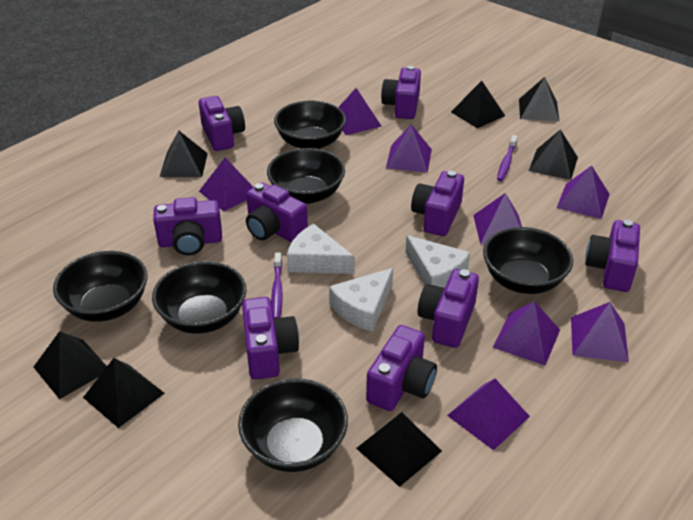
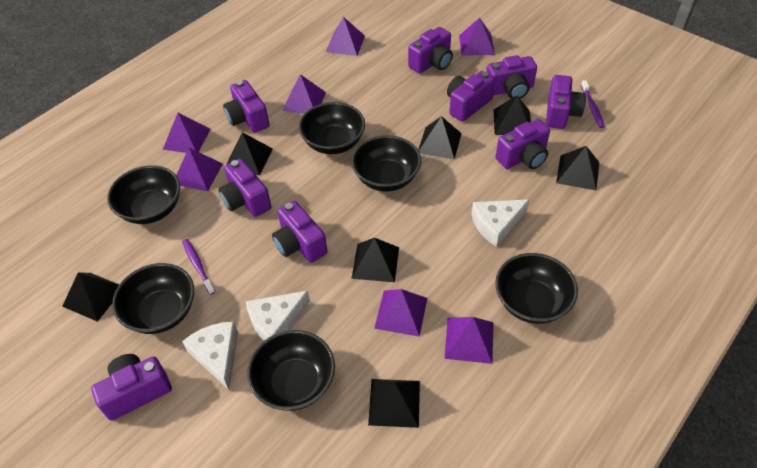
purple pyramid: [199,157,253,211] [338,88,382,135] [386,124,432,172] [447,379,530,450] [473,193,522,244] [493,301,560,366] [557,165,610,219] [571,302,629,363] = 8 -> [163,113,211,153] [177,148,223,191] [282,74,326,114] [326,17,365,56] [374,289,427,337] [444,317,494,364] [459,18,495,56] = 7

